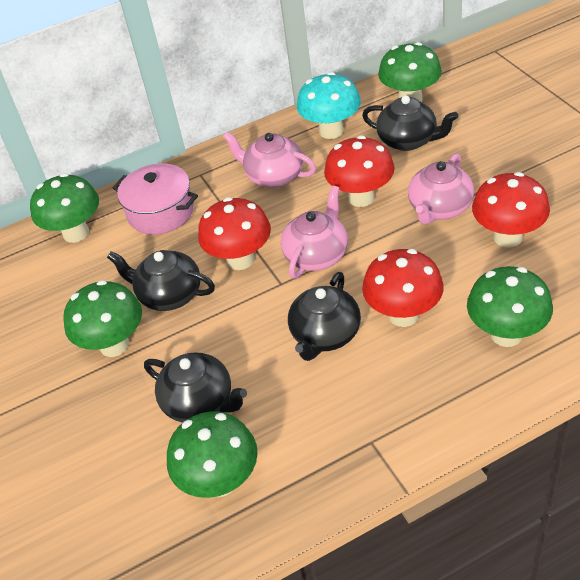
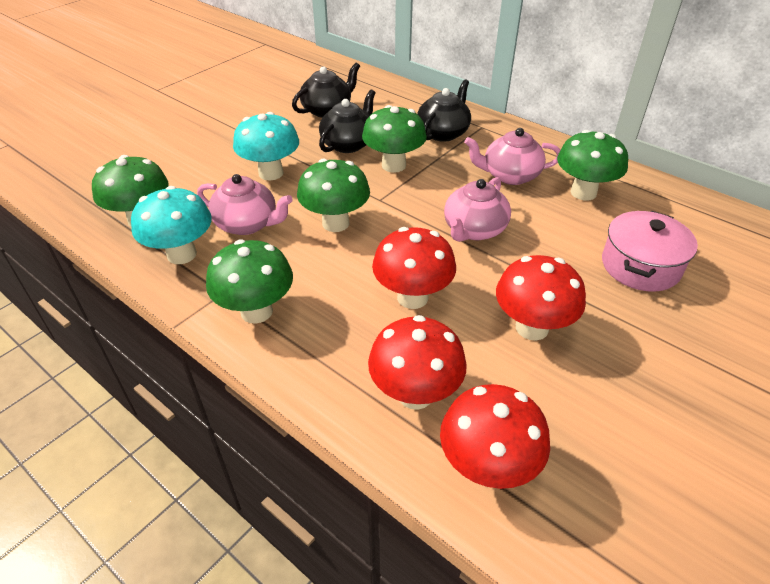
black teapot: [107,250,215,311] [144,352,247,423] [288,272,361,361] [362,95,458,151] = 4 -> [292,63,360,118] [319,90,375,153] [417,79,471,142] = 3
turquoise mushroom: [297,72,361,139] = 1 -> [131,186,212,264] [233,112,299,180] = 2

